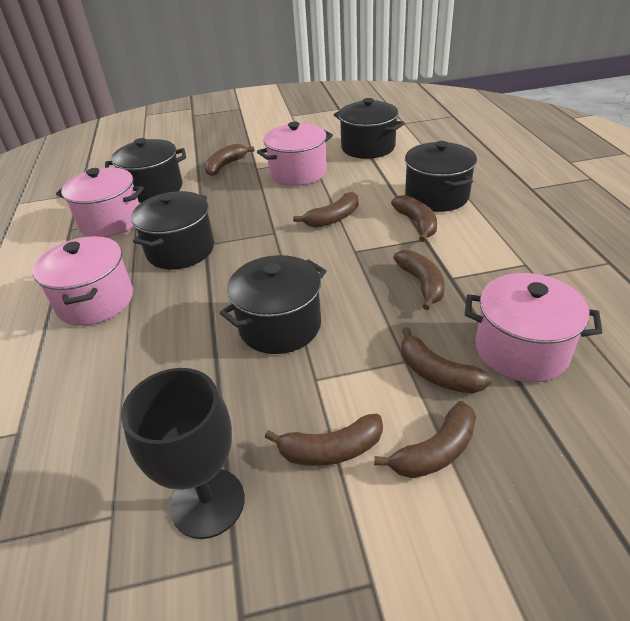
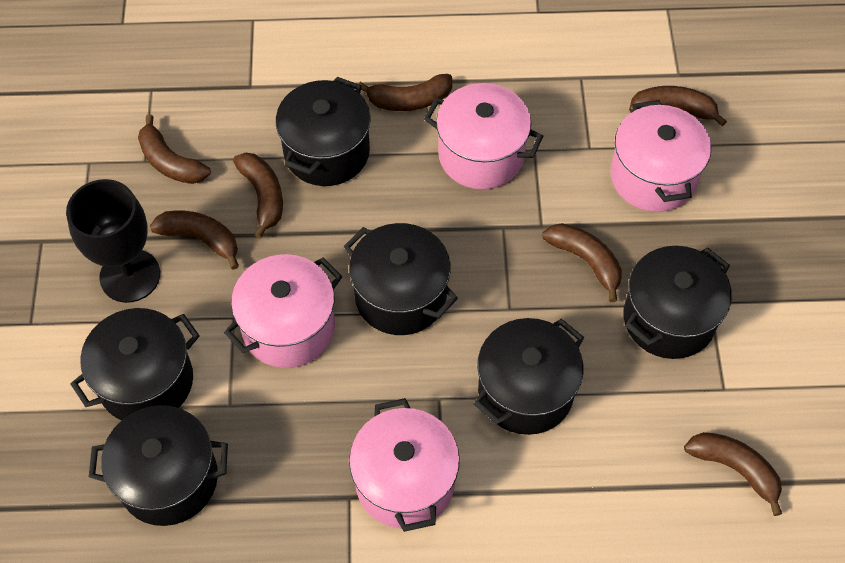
black pot: [105,138,186,203] [131,191,214,269] [220,255,326,354] [334,98,405,159] [405,141,477,212] = 5 -> [71,308,200,420] [89,405,228,526] [276,77,371,186] [344,223,458,335] [474,318,584,435] [623,246,732,359] = 6

